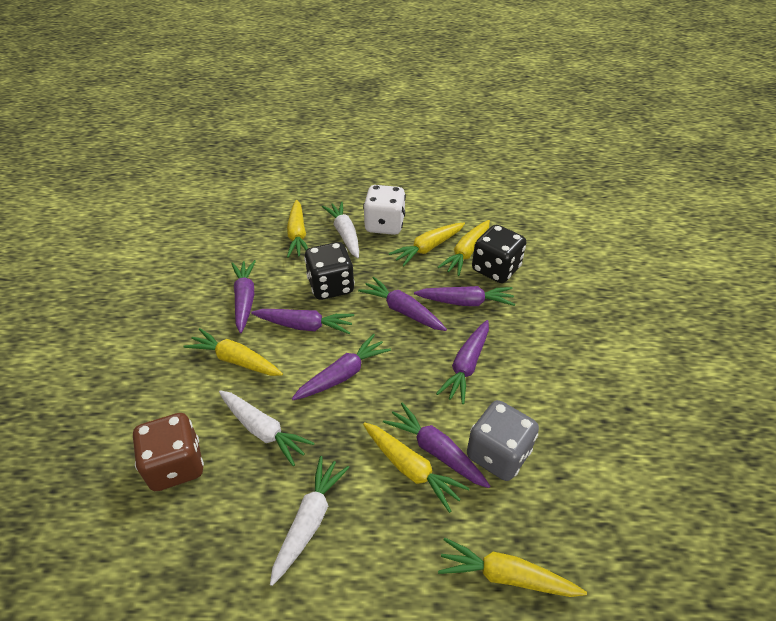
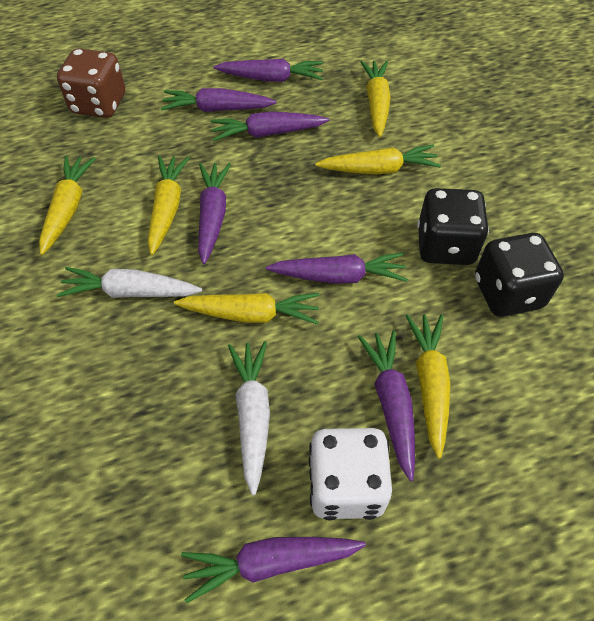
grey dice: [467,400,539,481] = 1 -> none = 0
white carrot: [219,390,315,466] [270,456,350,586] [322,201,359,258] = 3 -> [57,267,202,298] [228,341,270,496] = 2

